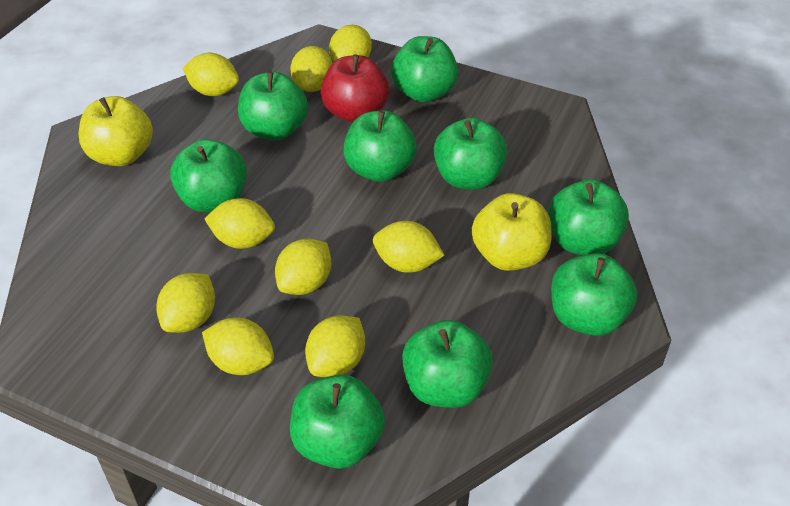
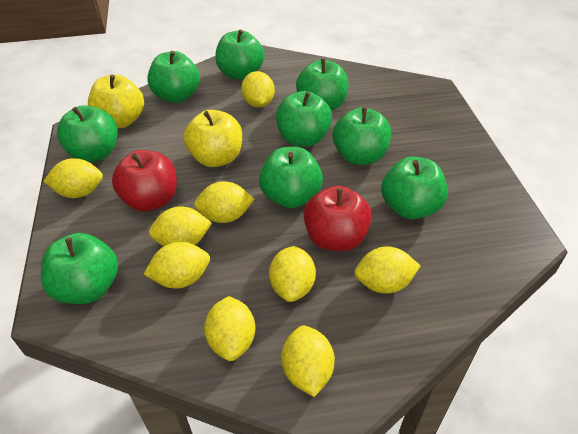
red apple: [321,54,389,123] = 1 -> [112,150,177,211] [304,186,372,251] = 2

